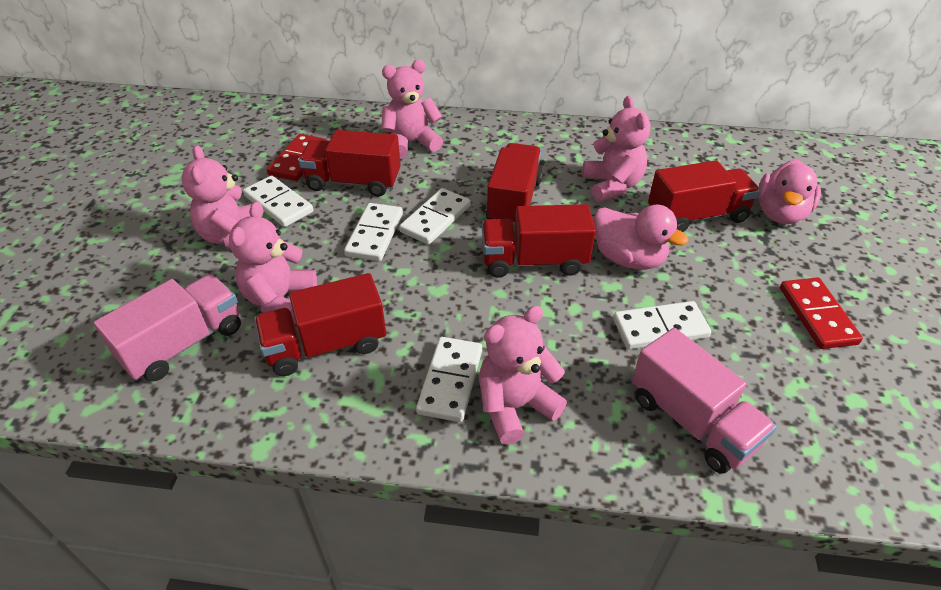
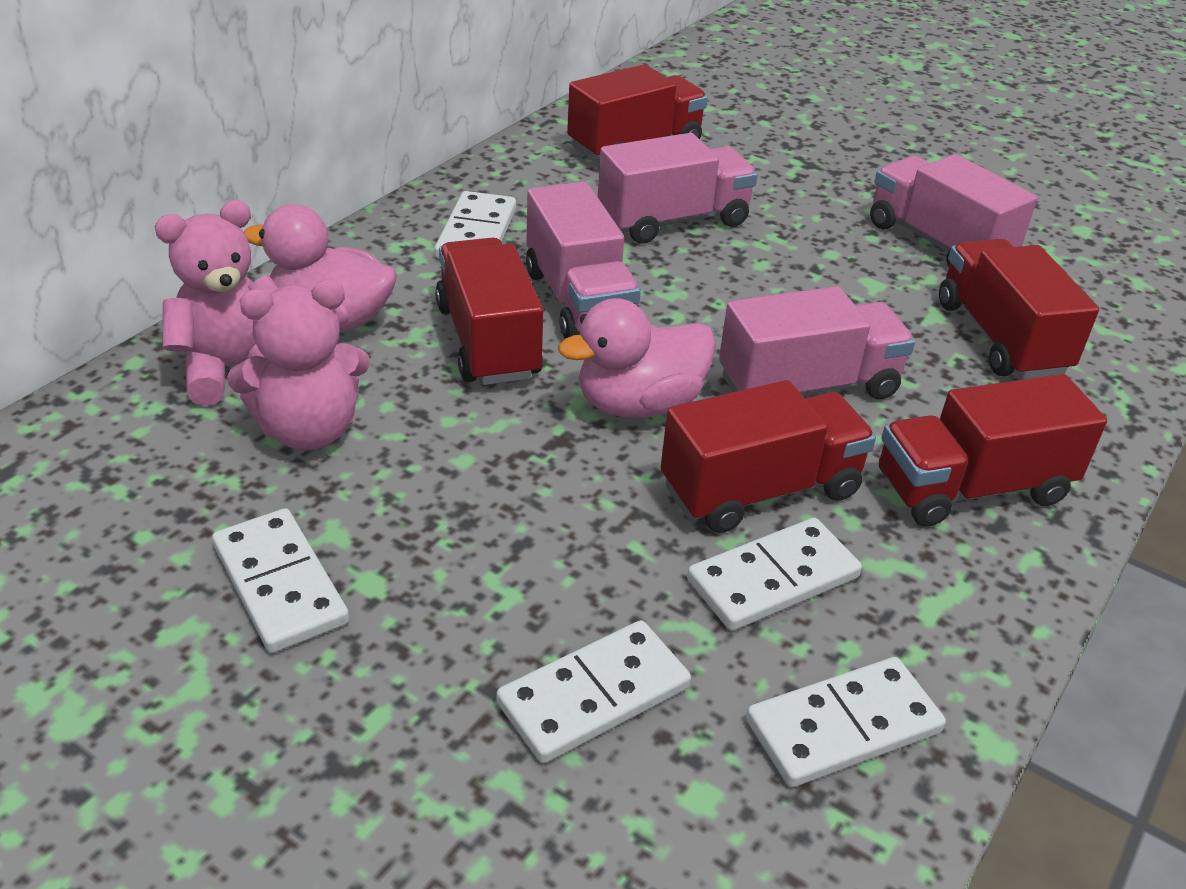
pink teddy bear: [182,145,253,249] [229,202,317,324] [381,60,443,159] [479,306,567,445] [583,96,651,202] = 5 -> [155,200,279,406] [227,280,370,451] = 2
pink truck: [94,274,241,382] [632,328,777,474] = 2 -> [526,181,641,339] [598,133,758,244] [719,286,915,399] [870,154,1037,266] = 4
red domino: [267,134,327,181] [780,277,863,349] = 2 -> none = 0

